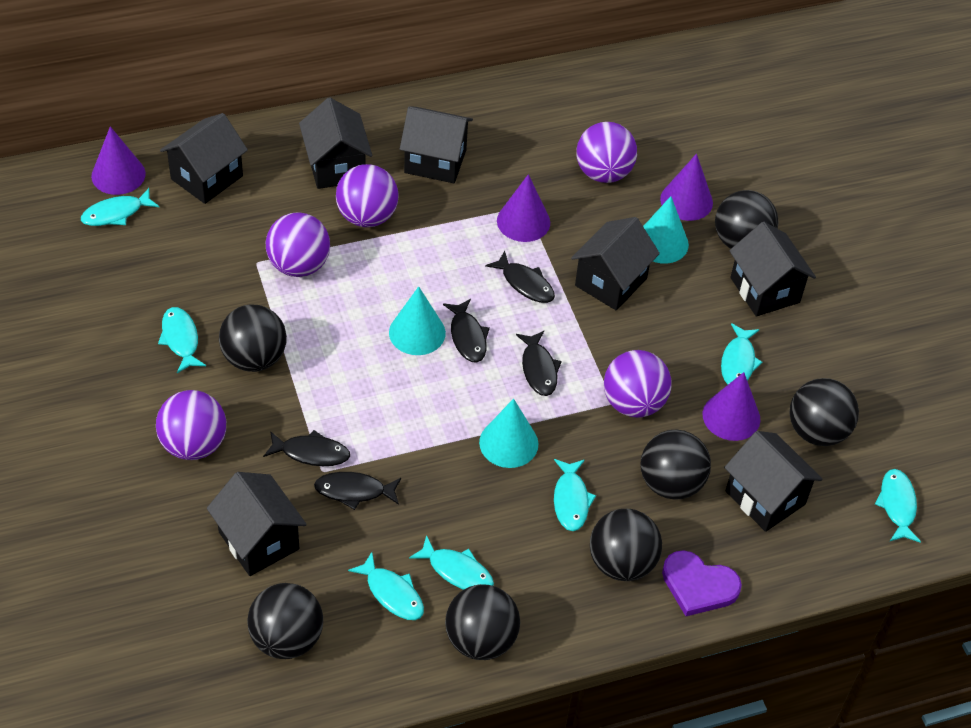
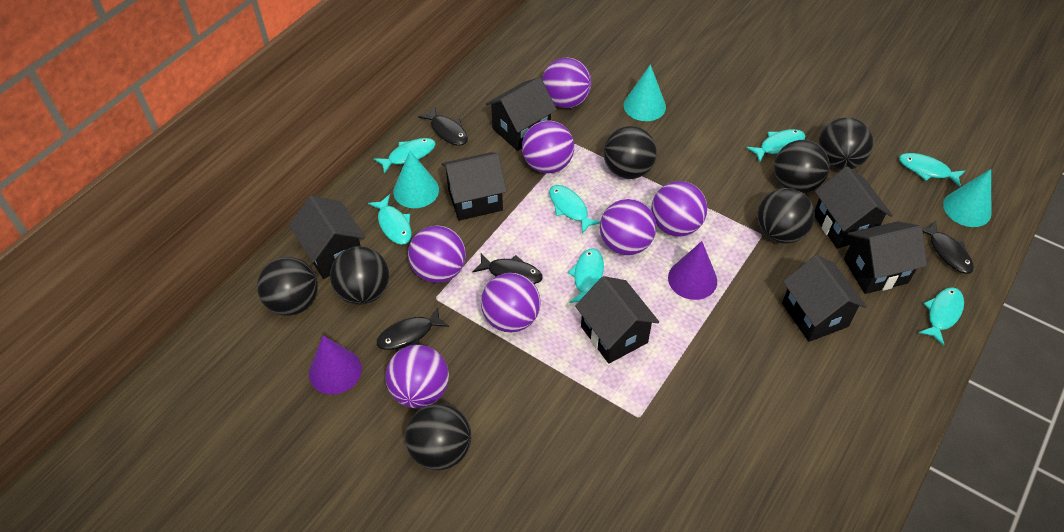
black fish: [263,430,350,466] [314,472,401,510] [443,299,490,363] [485,251,555,303] [516,331,562,396] = 5 -> [376,307,449,350] [418,106,468,146] [472,253,543,284] [922,221,974,274] = 4
purple ball: [156,390,226,460] [266,212,330,277] [336,164,399,227] [576,122,637,183] [604,350,672,418] = 5 -> [385,345,449,408] [408,226,466,283] [481,273,541,332] [522,121,574,173] [542,57,591,108] [600,199,656,255] [651,181,707,237] = 7
purple cone: [91,126,146,195] [497,174,550,242] [660,154,713,221] [703,372,760,441] = 4 -> [309,336,362,395] [668,241,717,300] = 2
purple heart: [662,550,742,616] = 1 -> none = 0

